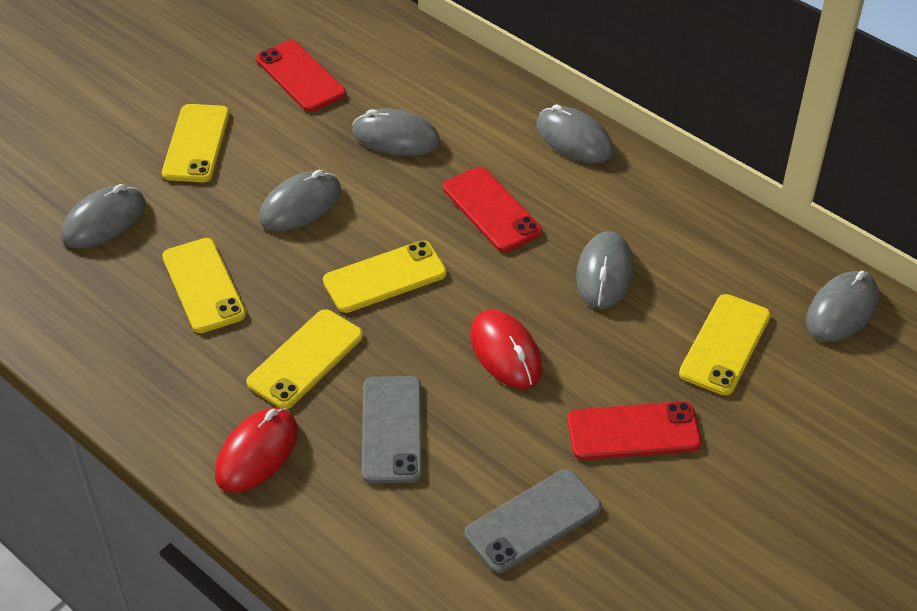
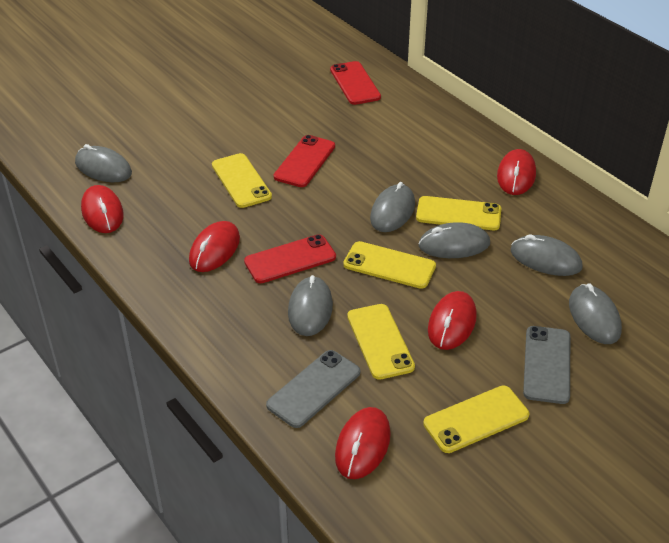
red mouse: [215,407,298,493] [470,309,542,389] = 2 -> [81,185,124,233] [189,221,240,272] [335,407,391,479] [428,291,477,350] [497,149,536,195] = 5

